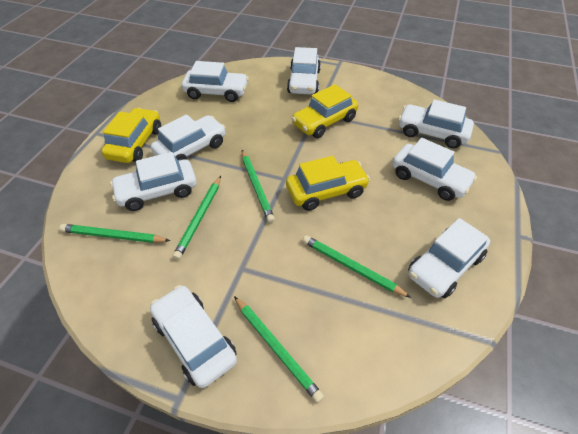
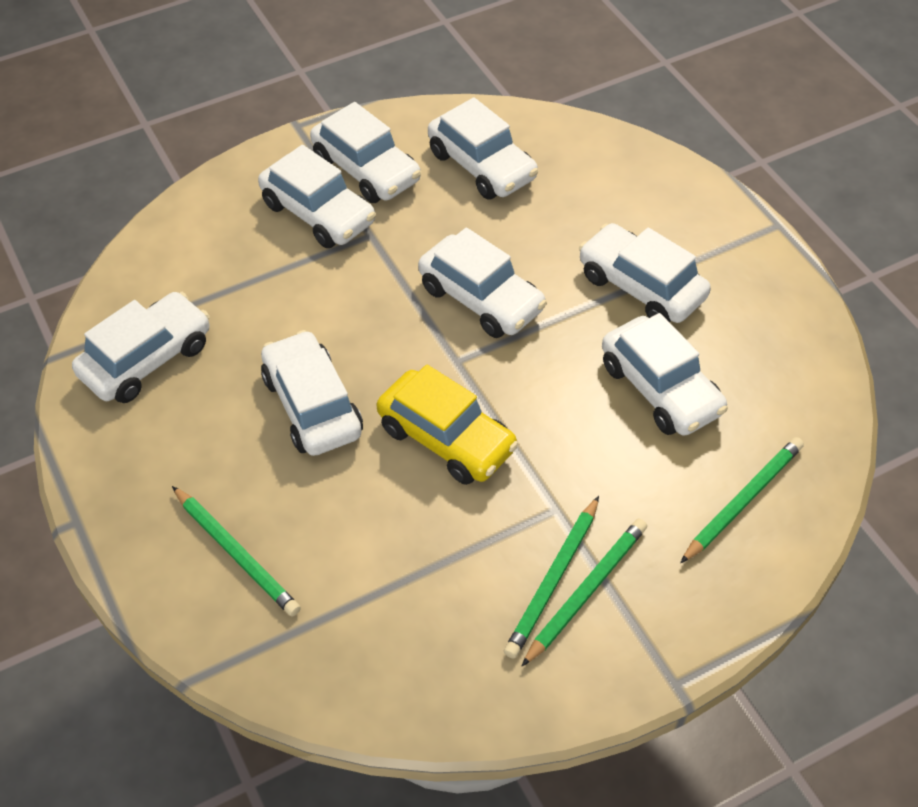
green pencil: [59,224,170,243] [173,176,221,260] [234,296,324,403] [242,150,275,223] [303,235,411,298] = 5 -> [172,486,301,617] [504,496,599,659] [521,519,647,667] [680,437,804,563] = 4
yellow car: [101,108,161,163] [286,156,370,211] [291,84,358,138] = 3 -> [377,365,519,485] = 1

